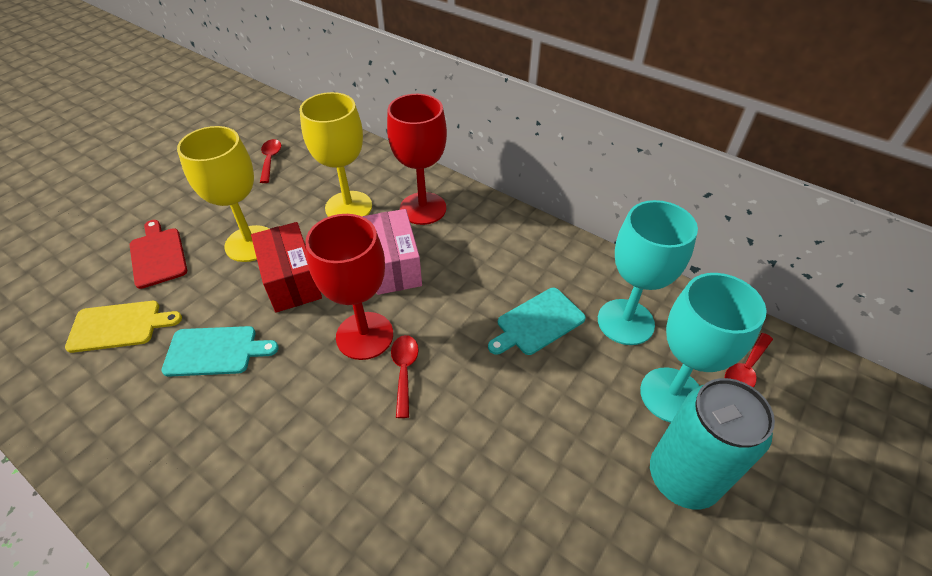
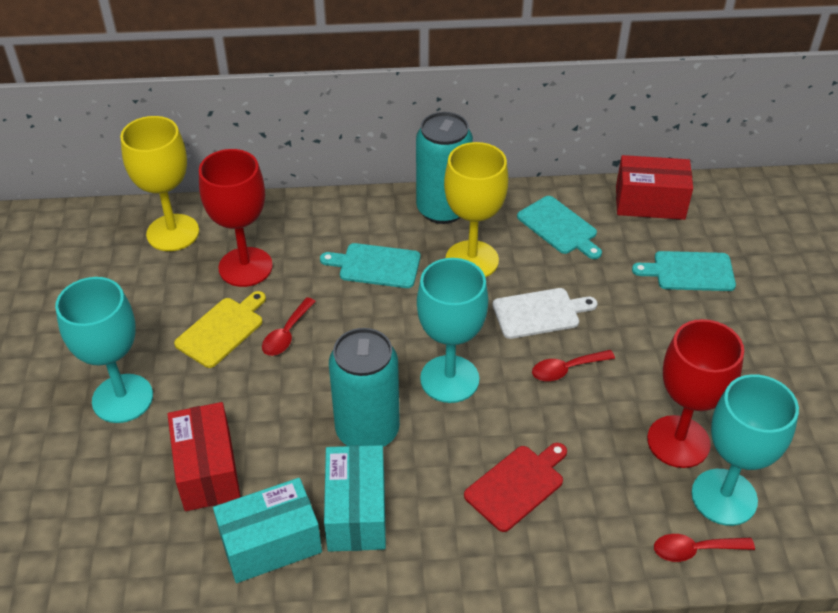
pink box: [362,209,422,295] = 1 -> none = 0
red box: [251,222,322,313] = 1 -> [167,402,241,511] [616,155,693,220] = 2
turquoise box: none = 0 -> [213,478,322,583] [324,445,386,552] = 2
turquoise can: [650,378,775,509] = 1 -> [329,328,400,447] [416,112,473,224] = 2
turquoise cutting board: [161,326,279,377] [488,288,586,355] = 2 -> [320,243,421,288] [517,196,602,259] [632,251,736,291] = 3
turquoise goblet: [598,200,698,345] [640,273,767,423] = 2 -> [55,277,153,423] [417,258,488,403] [691,374,799,526] = 3
white cutting board: none = 0 -> [493,288,598,339] = 1

